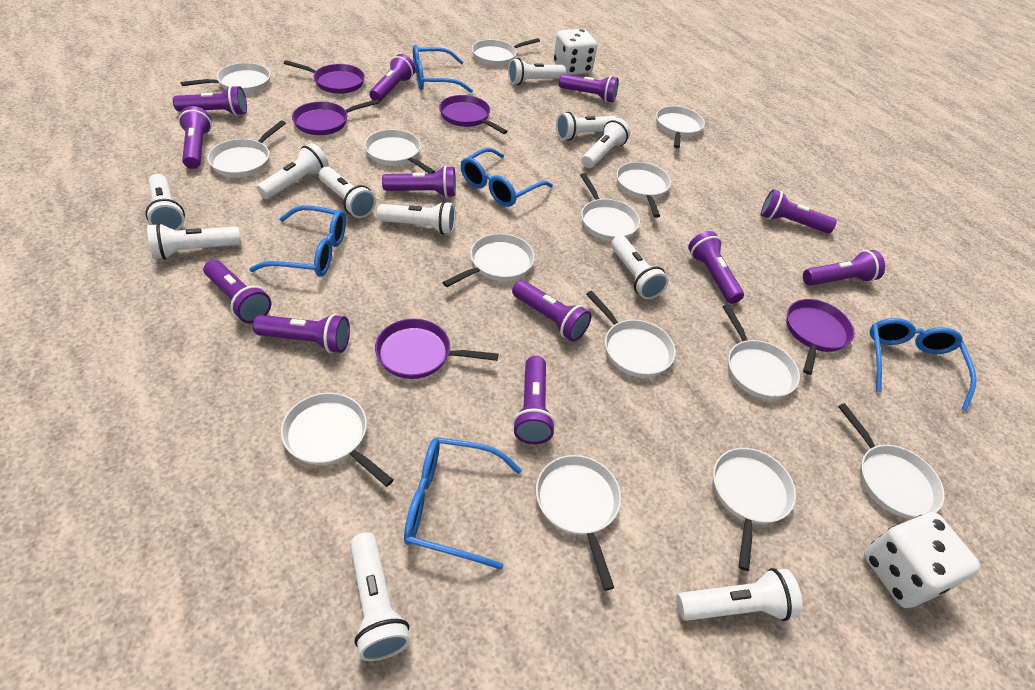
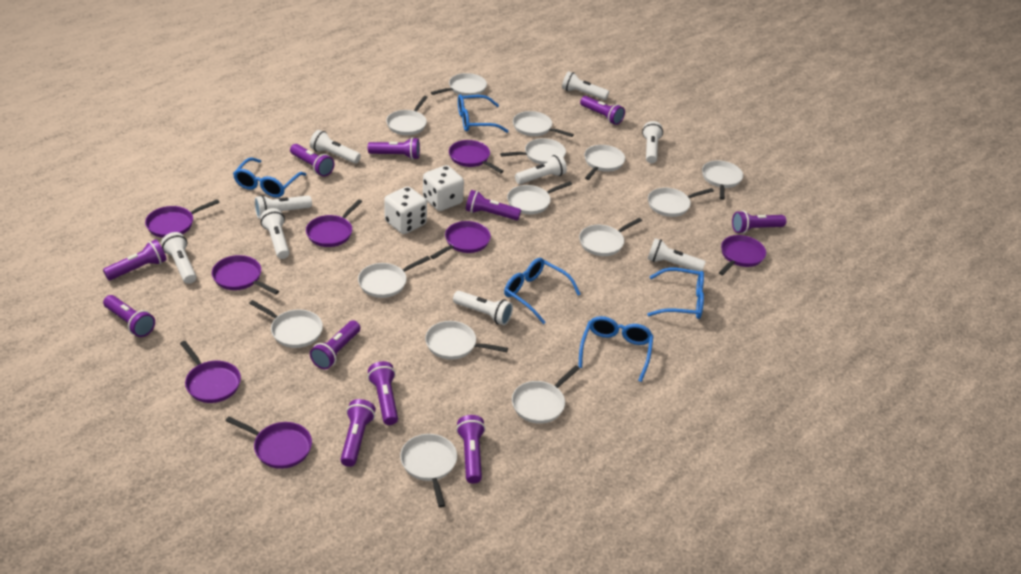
purple flashlight: [173,85,247,116] [178,106,212,169] [204,260,271,323] [253,314,350,353] [370,54,415,102] [382,166,456,198] [512,280,591,341] [513,356,556,444] [559,74,619,102] [688,231,744,304] [761,189,837,233] [803,250,885,286] = 12 -> [103,239,167,280] [103,295,155,337] [290,144,334,177] [310,320,360,369] [340,399,376,467] [368,137,420,160] [368,361,398,425] [456,415,486,484] [466,190,521,220] [580,96,625,125] [732,210,787,234] = 11
purple pan: [284,60,365,94] [292,99,379,135] [375,319,498,379] [439,95,508,134] [786,299,855,375] = 5 -> [145,199,220,238] [180,341,241,403] [212,255,279,295] [225,416,312,469] [306,199,362,247] [430,221,491,259] [449,140,504,173] [719,235,766,275] = 8
white flashlight: [145,174,185,231] [147,223,241,260] [257,143,329,199] [319,167,376,218] [350,532,410,661] [377,201,456,235] [508,58,566,85] [556,112,617,141] [582,118,630,168] [611,235,669,299] [676,568,803,621] = 11 -> [161,232,196,284] [254,195,312,219] [260,208,290,259] [310,130,361,164] [453,291,513,325] [515,154,567,184] [562,71,609,100] [642,121,663,163] [648,238,705,271] = 9

